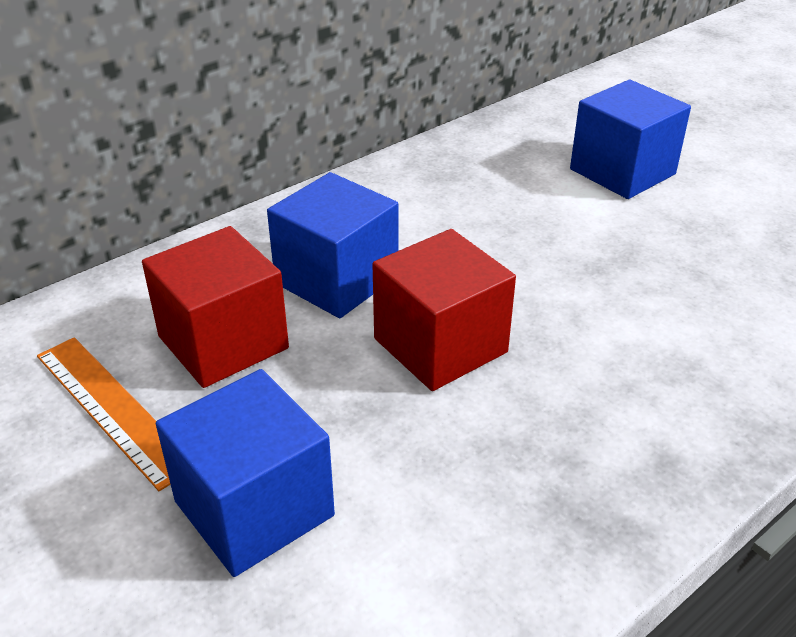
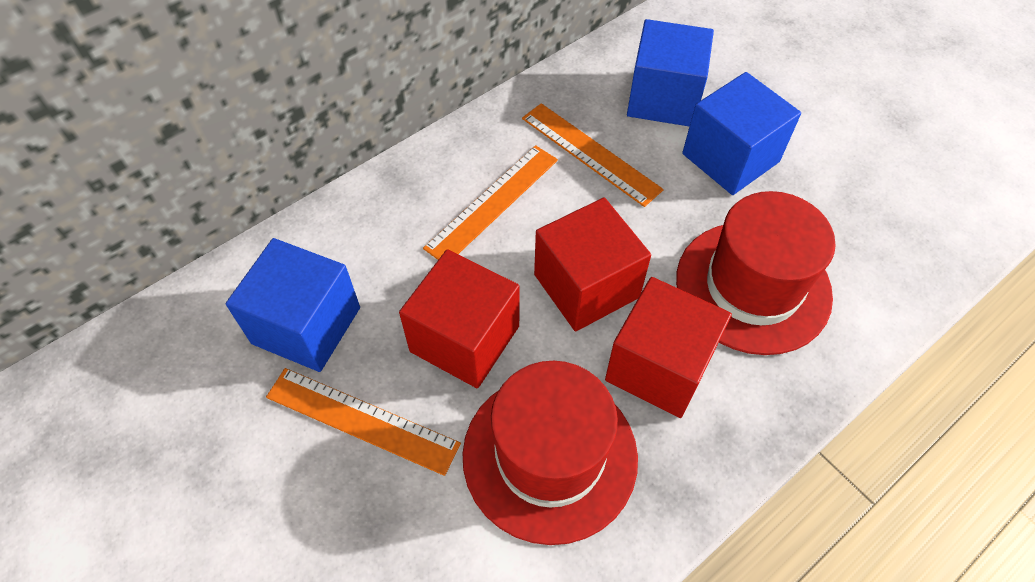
orange ruler: [37,337,171,491] = 1 -> [266,368,461,476] [423,145,558,260] [522,103,664,207] = 3
red cube: [142,226,289,388] [372,229,516,391] = 2 -> [399,249,520,388] [534,198,651,332] [605,277,732,418] = 3
red hat: none = 0 -> [462,361,638,545] [676,191,836,355] = 2

